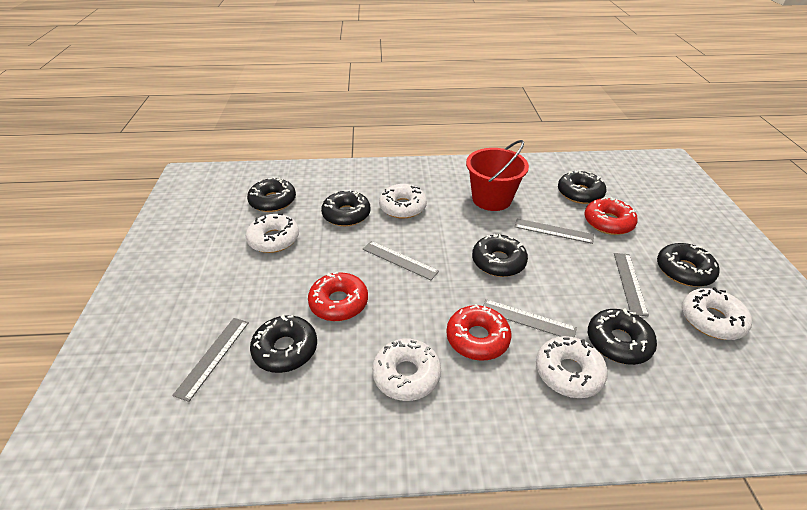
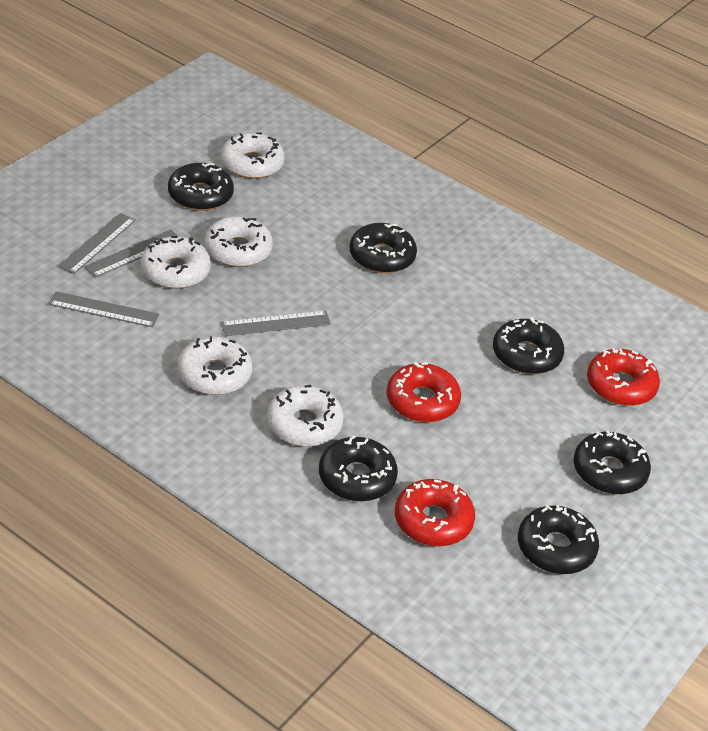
black donut: [247,177,296,212] [250,314,317,373] [321,190,371,226] [472,234,528,277] [558,170,606,204] [588,308,657,365] [657,243,720,287] = 7 -> [168,163,234,211] [319,435,398,502] [350,223,417,273] [493,317,564,374] [518,505,599,574] [573,431,651,495] = 6
grey ruler: [172,318,249,402] [363,241,439,280] [483,299,577,338] [514,219,594,244] [614,253,649,316] = 5 -> [49,291,159,327] [58,213,136,274] [84,229,178,278] [221,311,331,336] = 4
red bucket: [466,140,529,211] = 1 -> none = 0

